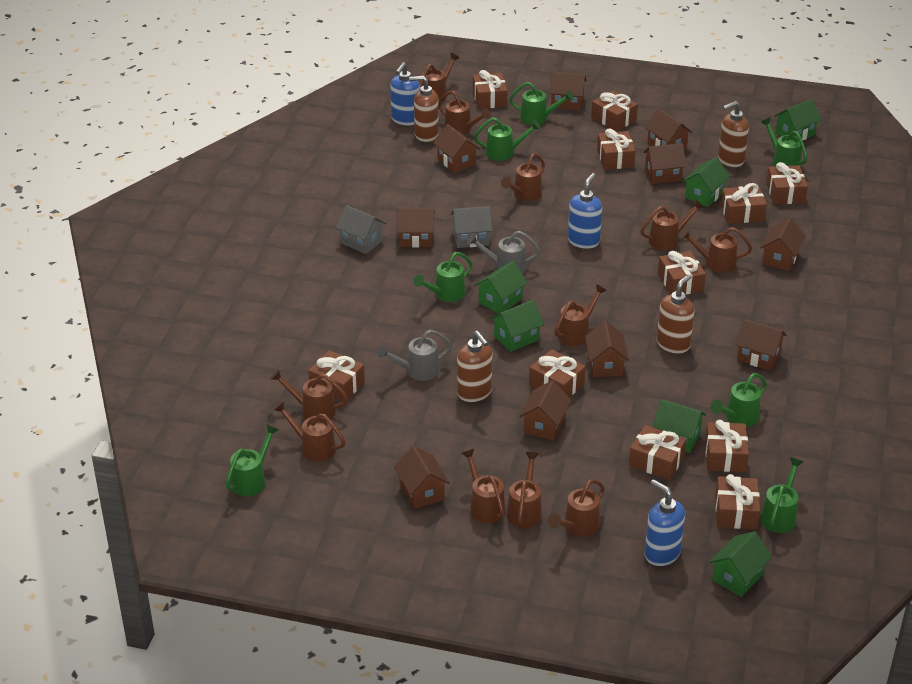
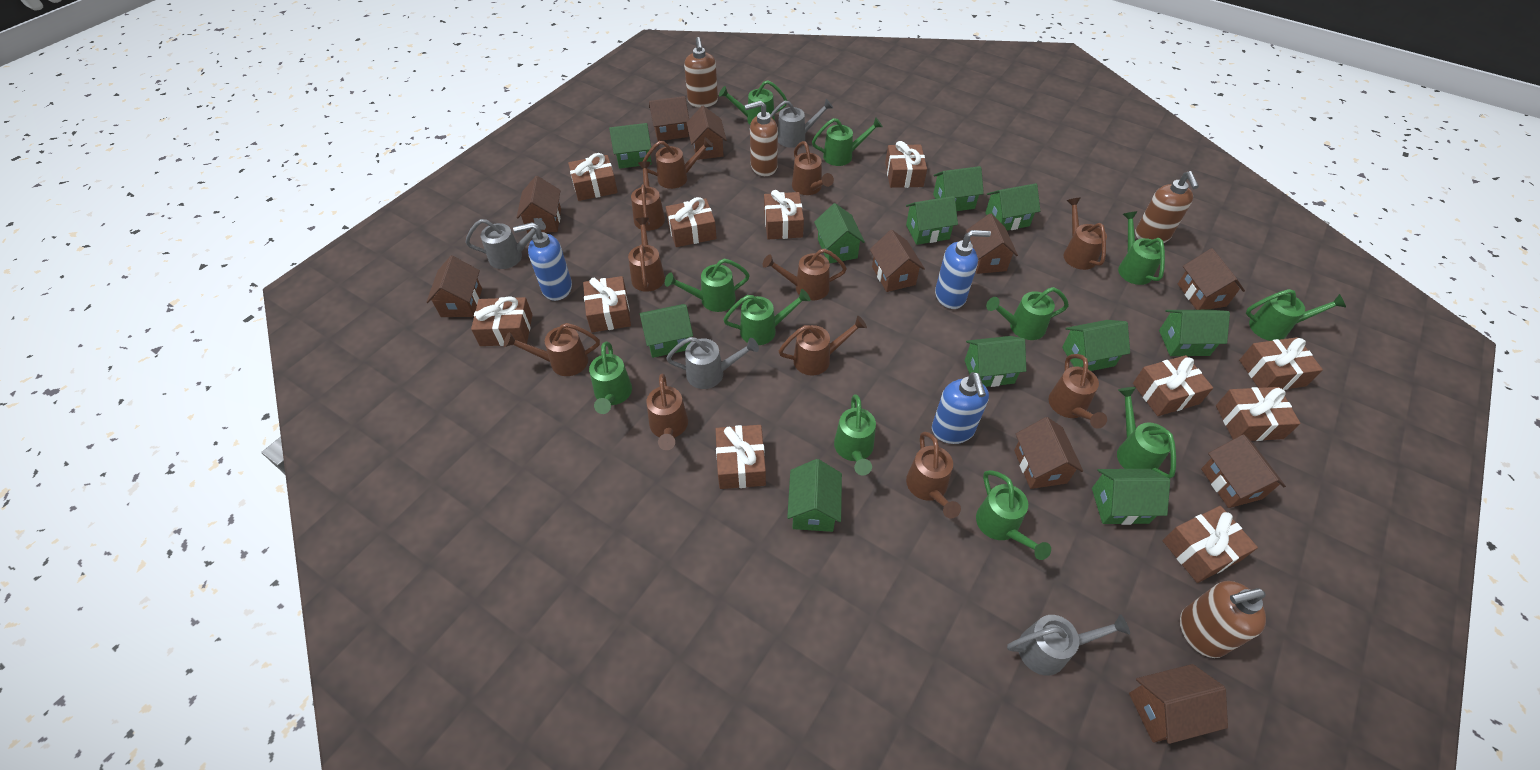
green house: [474,261,527,314] [490,300,544,352] [652,399,706,453] [682,157,730,207] [709,531,772,597] [774,99,821,141] = 6 -> [609,123,652,169] [639,304,693,358] [787,459,842,532] [814,203,865,263] [906,196,958,245] [933,166,984,211] [965,336,1026,387] [985,183,1040,231] [1062,320,1130,371] [1092,469,1170,525] [1159,310,1230,356] = 11
green watering can: [225,424,279,496] [413,252,472,302] [474,117,541,161] [509,82,574,125] [711,373,767,427] [760,457,803,533] [761,117,808,166] = 7 -> [589,342,632,414] [665,258,750,312] [719,80,788,124] [723,289,811,345] [812,117,883,166] [834,395,876,476] [976,470,1051,560] [986,287,1069,340] [1117,387,1176,478] [1118,211,1165,285] [1246,289,1346,341] = 11
grey house: [335,205,386,254] [451,206,492,248] = 2 -> none = 0
grey watering can: [377,330,452,381] [467,231,540,274] = 2 -> [465,218,546,269] [666,337,759,389] [770,99,833,148] [1007,614,1130,676] = 4

